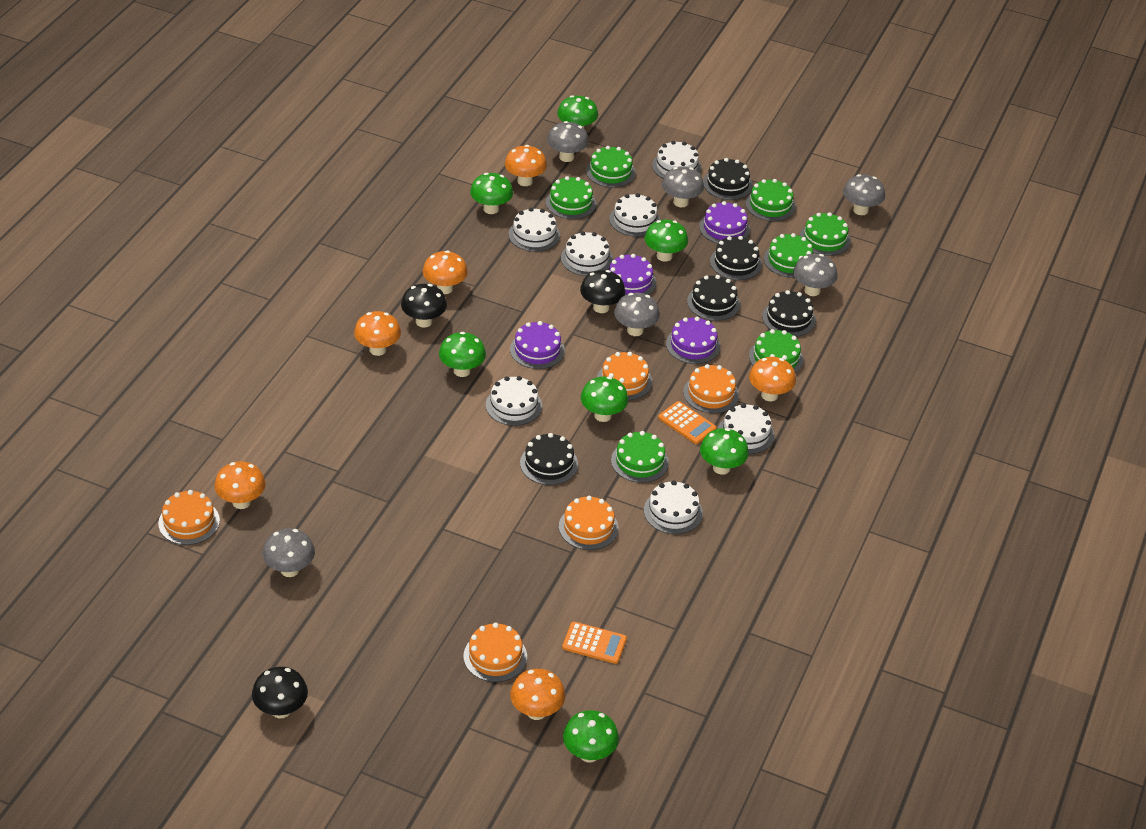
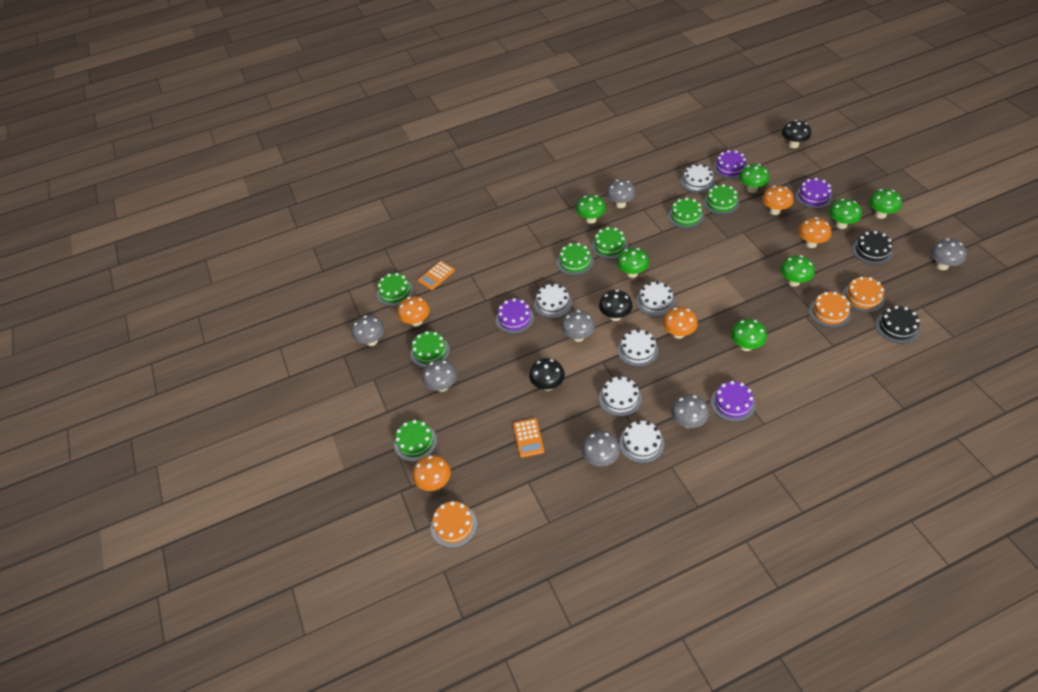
black cake: [520,433,578,485] [687,275,740,321] [703,158,753,200] [710,236,762,280] [762,290,816,337] = 5 -> [852,231,893,265] [875,306,920,344] = 2
grey mushroom: [262,528,315,577] [547,121,589,162] [614,293,660,336] [662,166,704,207] [793,254,838,296] [843,174,885,215] = 6 -> [352,315,385,346] [422,360,457,392] [561,310,595,342] [582,431,620,467] [606,180,636,208] [671,394,709,428] [930,239,967,270] = 7
orange cake: [158,490,220,545] [464,622,527,682] [559,496,619,550] [597,352,653,400] [683,364,739,413] = 5 -> [431,501,477,548] [809,292,851,328] [842,277,884,313] = 3
orange mushroom: [214,461,266,509] [354,311,401,356] [423,251,468,294] [505,145,547,186] [510,669,565,720] [749,357,796,401] = 6 -> [398,296,430,327] [413,455,451,491] [663,307,698,339] [762,186,794,215] [798,217,831,248] = 5
white cake: [486,376,542,426] [509,208,560,252] [561,231,613,276] [610,193,660,237] [644,480,703,534] [652,141,702,178] [718,403,775,454] = 7 -> [534,283,572,318] [599,376,642,417] [617,329,659,367] [619,420,664,463] [636,281,675,317] [680,164,715,193] = 6

